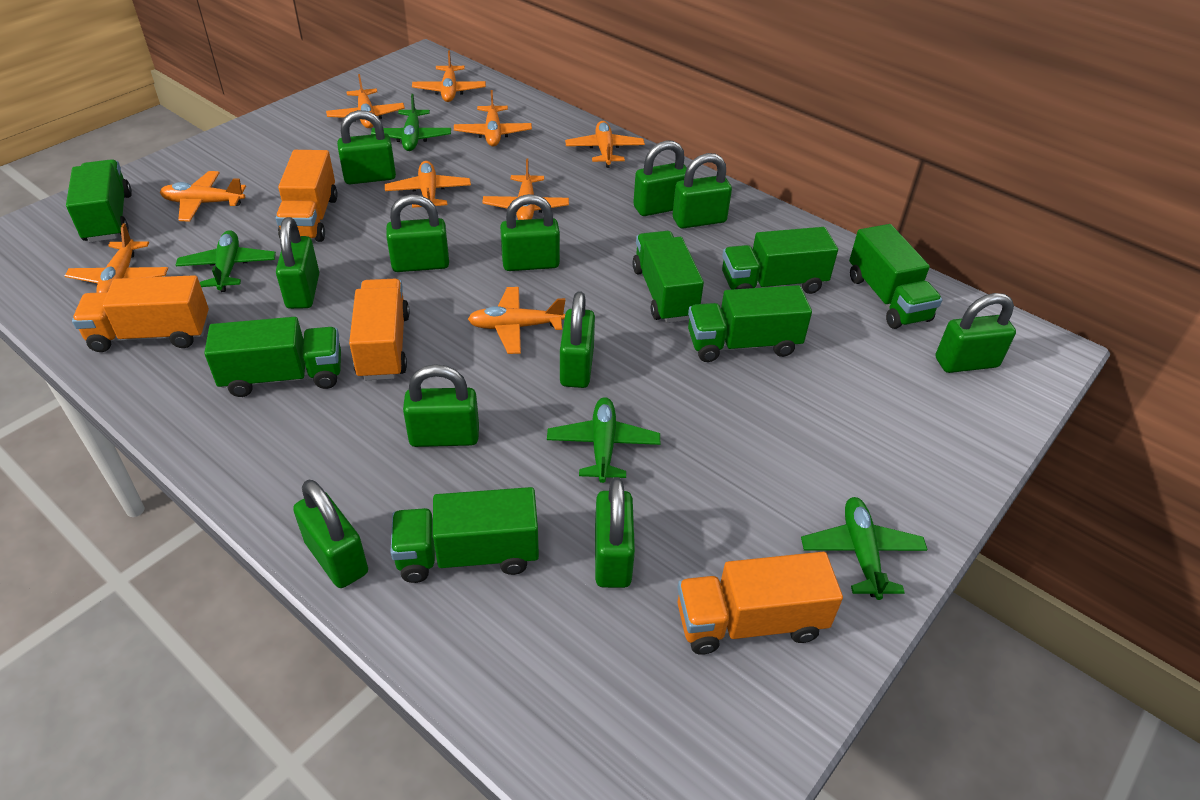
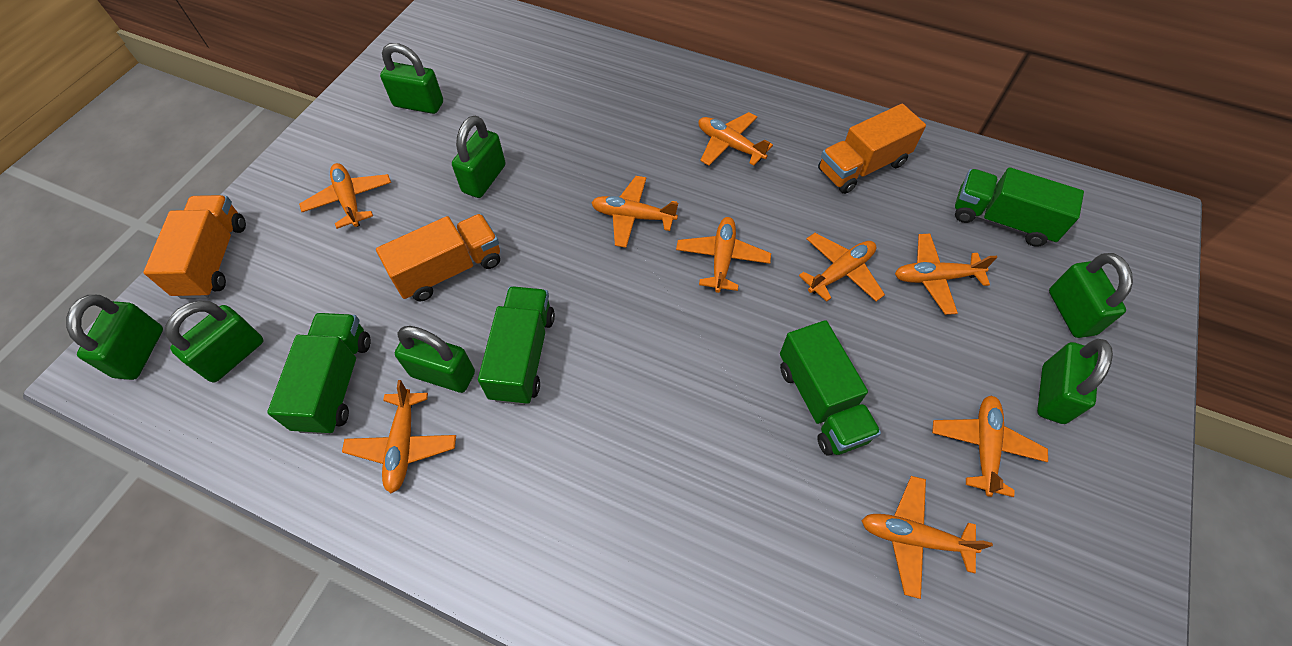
green padlock: [276,217,319,309] [293,479,368,588] [337,110,396,184] [386,194,449,272] [403,364,479,447] [500,194,560,271] [560,291,595,388] [595,477,635,588] [633,141,687,216] [673,153,732,228] [935,293,1016,373] = 11 -> [66,295,163,380] [165,300,263,383] [380,43,443,114] [395,326,475,393] [452,116,506,198] [1037,339,1113,424] [1049,253,1133,338] = 7
green plane: [176,230,276,292] [371,94,451,151] [547,397,660,483] [801,497,928,600] = 4 -> none = 0
green truck: [66,159,132,242] [204,317,341,397] [391,487,539,583] [632,231,704,323] [688,285,812,362] [722,227,838,294] [849,224,942,329] = 7 -> [267,313,370,435] [478,286,555,405] [780,320,881,456] [955,167,1084,247] = 4
orange truck: [72,275,209,352] [276,150,338,242] [349,279,410,380] [677,552,843,655] = 4 -> [143,195,246,299] [376,214,500,301] [818,104,926,194] = 3

